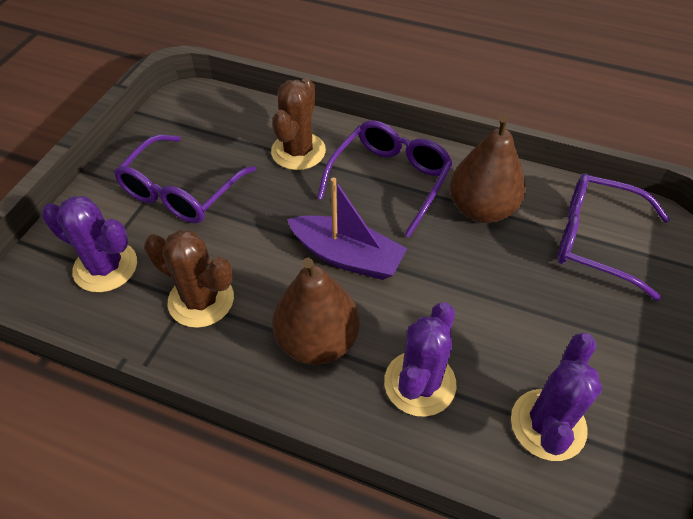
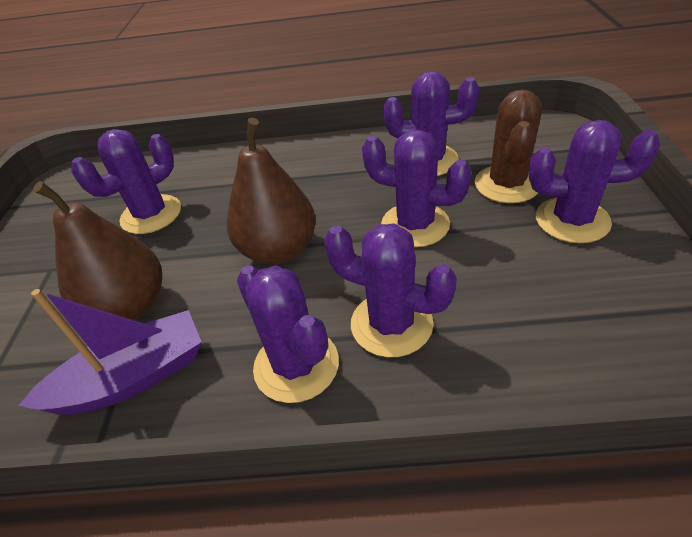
brown cactus: [144,230,234,328] [271,78,326,170] = 2 -> [475,89,542,203] = 1
purple cactus: [42,196,137,292] [384,302,457,417] [511,333,602,461] = 3 -> [71,129,181,234] [237,265,339,403] [324,223,457,357] [362,129,472,247] [383,71,479,176] [528,120,660,243] = 6
purple glasses: [114,134,256,224] [317,120,453,238] [557,173,670,301] = 3 -> none = 0

